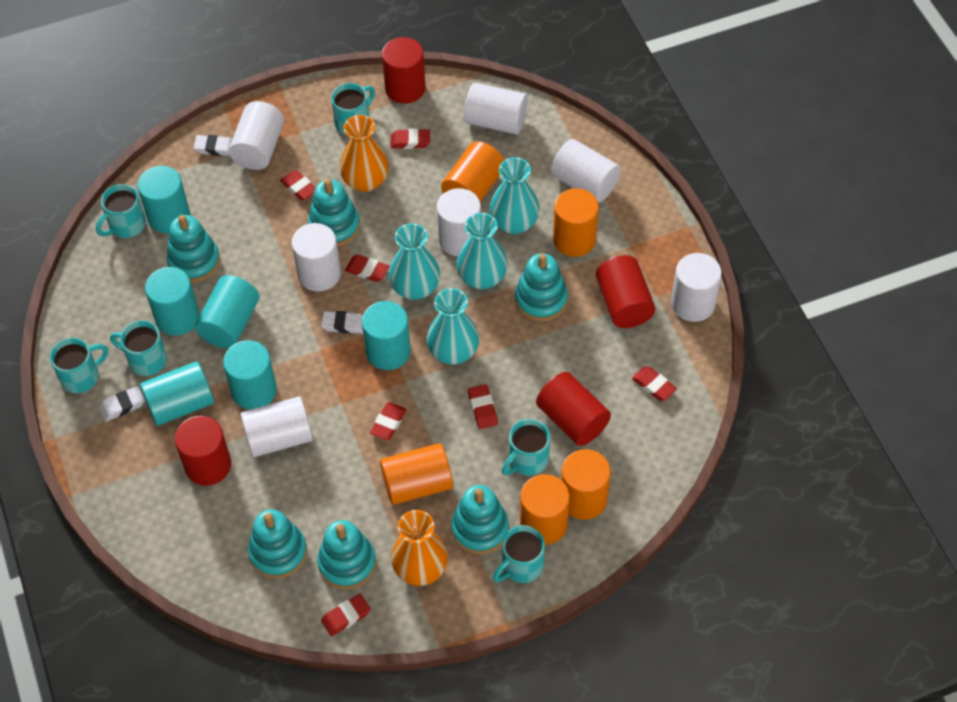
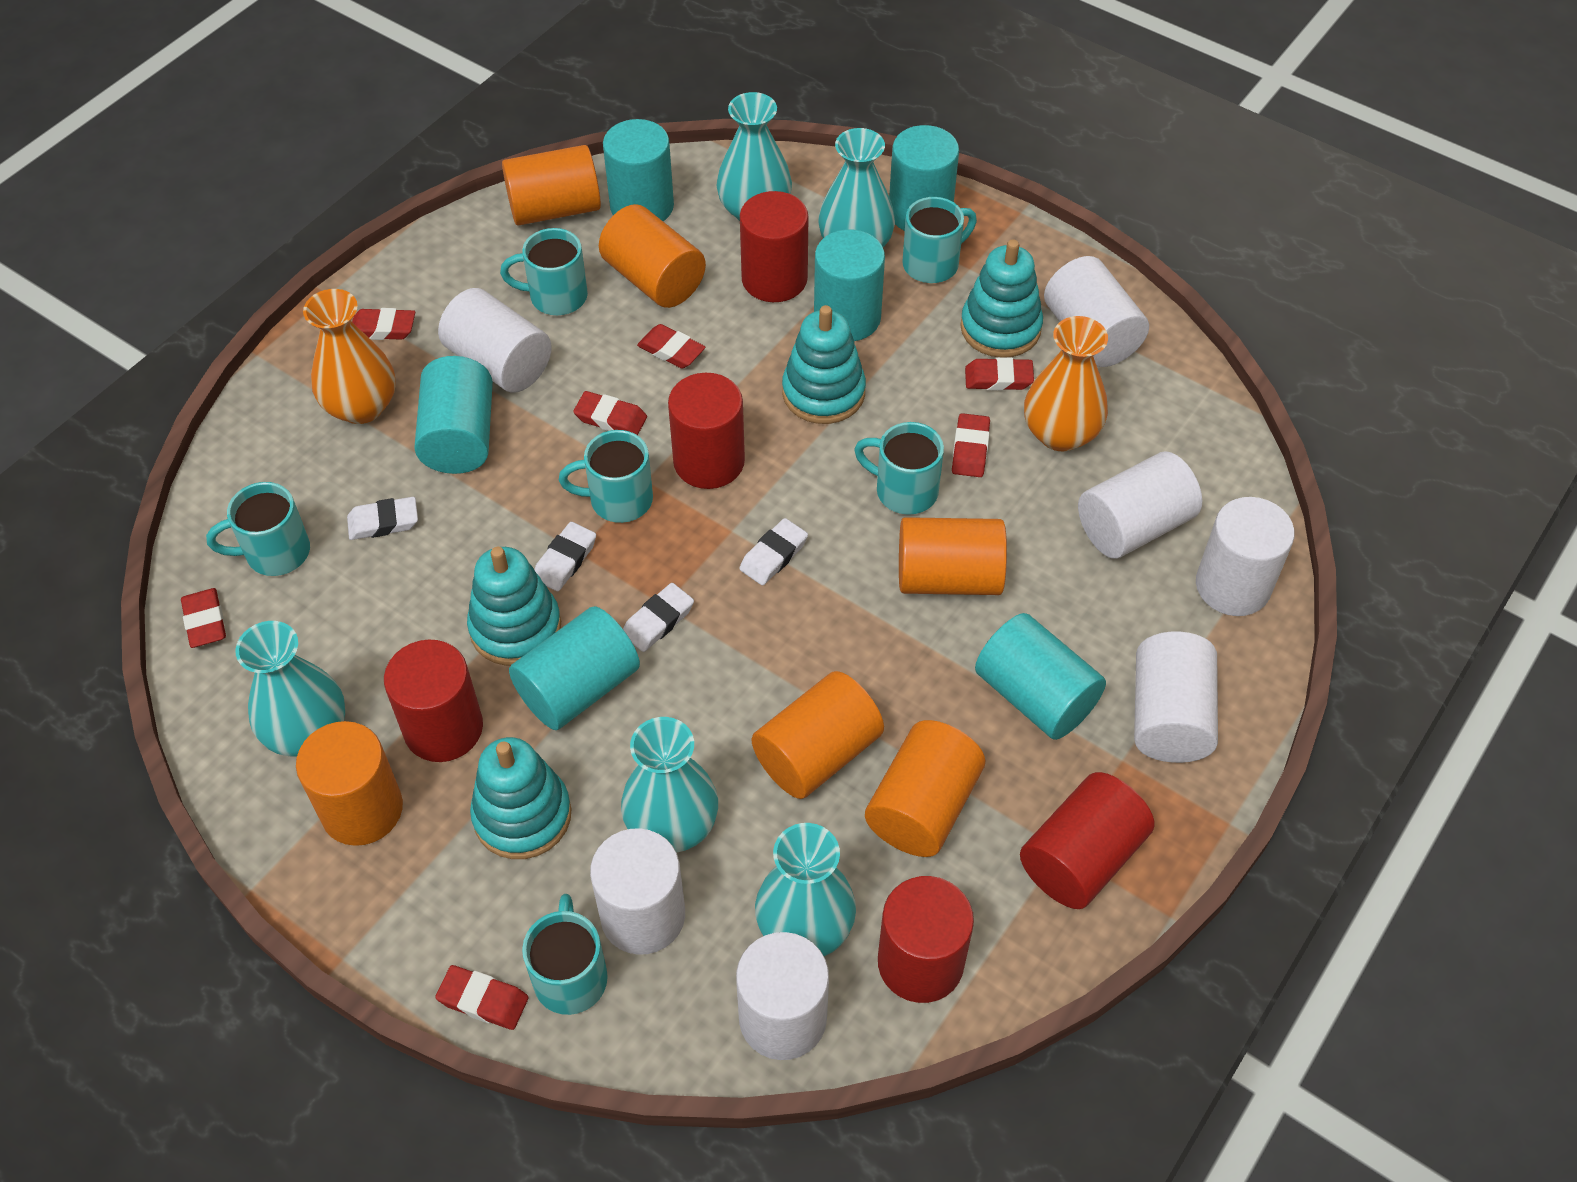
orange cylinder: [380,443,453,505] [441,141,504,203] [520,474,570,545] [553,188,599,257] [561,449,611,520] = 5 -> [296,721,403,846] [502,145,601,226] [599,204,706,308] [752,671,884,799] [865,720,985,857] [899,517,1007,595] = 6
red cylinder: [175,416,231,486] [382,37,425,104] [536,372,611,446] [596,255,655,328] = 4 -> [384,639,483,762] [668,373,745,489] [740,191,808,302] [878,876,974,1003] [1020,772,1154,909] = 5
turquoise stacking toy: [167,215,220,283] [248,509,307,579] [308,179,360,247] [317,520,376,589] [451,485,509,554] [515,253,568,321] = 6 -> [467,547,561,666] [470,737,572,859] [782,305,866,424] [960,239,1043,357] = 4
turquoise vase: [389,223,440,300] [427,288,479,365] [456,213,508,289] [489,157,540,234] = 4 -> [236,621,345,757] [621,717,718,853] [716,92,792,221] [755,823,856,956] [818,128,895,247] = 5
white eraser: [99,386,145,422] [194,135,232,156] [321,311,363,334] = 3 -> [347,497,418,540] [534,522,596,591] [623,583,694,652] [739,518,808,585] = 4

